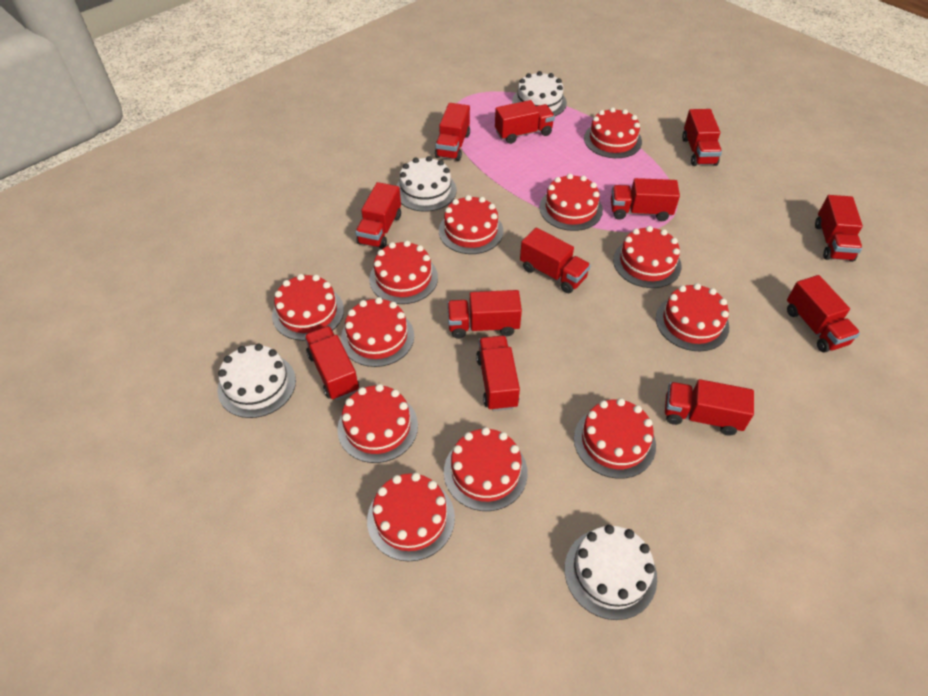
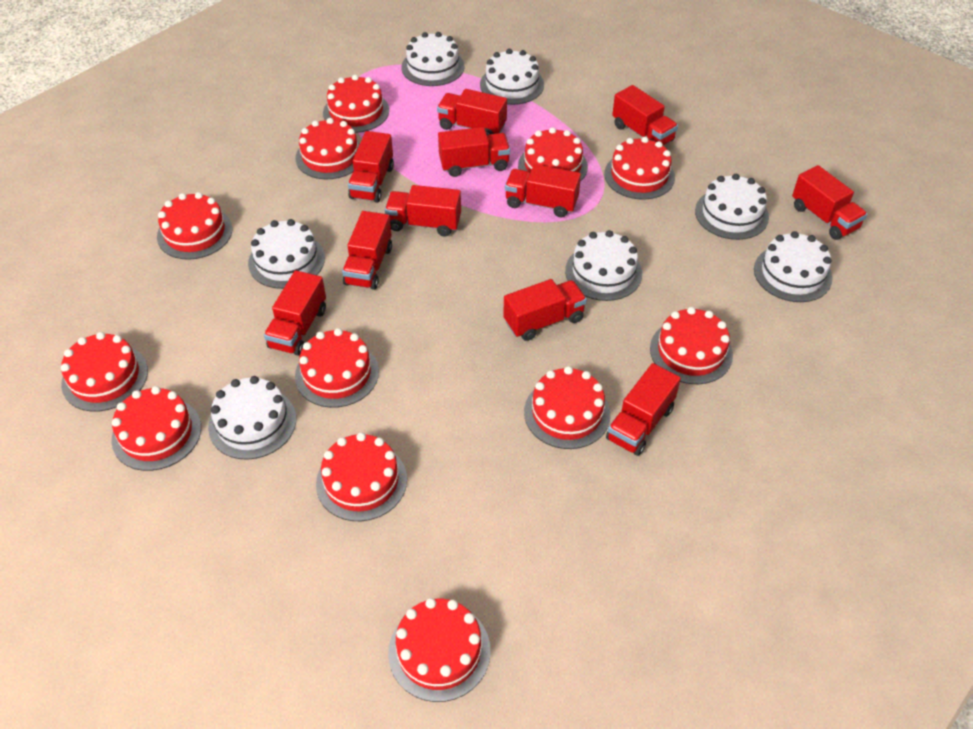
red truck: [304,326,359,400] [355,182,401,249] [435,103,470,161] [447,290,522,339] [476,336,520,411] [495,100,555,144] [520,228,591,293] [611,178,680,221] [665,379,754,436] [682,109,722,166] [787,275,860,352] [815,195,863,262] = 12 -> [264,270,326,356] [342,211,392,290] [348,131,394,203] [385,185,461,237] [437,89,507,136] [438,127,510,177] [503,279,587,341] [505,164,581,217] [606,363,681,456] [612,85,678,145] [792,165,868,240] = 11
white cake: [217,343,296,418] [396,156,457,212] [512,71,567,116] [565,525,657,620] = 4 -> [208,376,296,460] [248,219,325,289] [401,32,465,86] [480,49,544,105] [565,230,642,301] [695,174,769,240] [754,231,832,302] = 7

